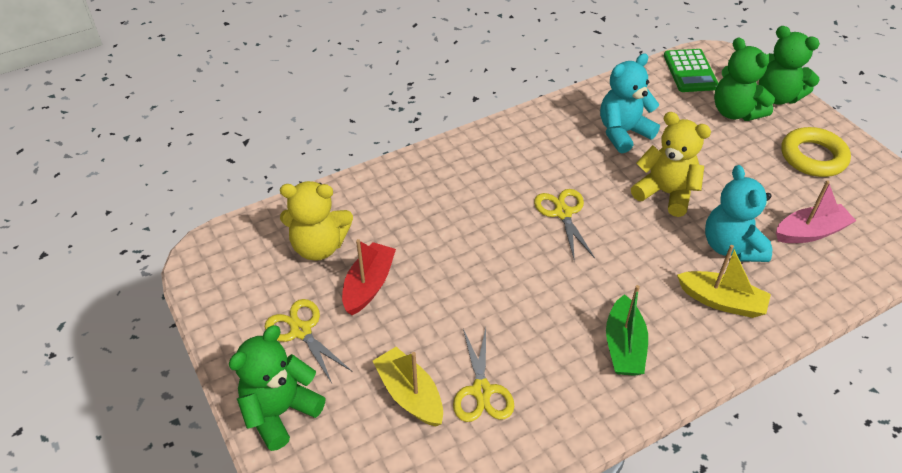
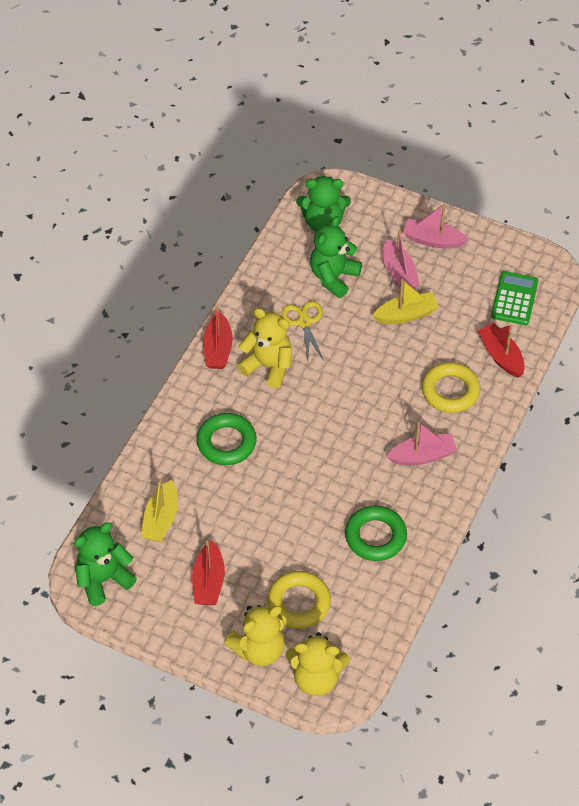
green boat: [606,285,648,376] = 1 -> none = 0
green ring: none = 0 -> [197,413,257,465] [345,505,407,561] = 2
pink boat: [776,180,856,243] = 1 -> [383,230,420,289] [387,422,457,465] [403,203,469,248] = 3
red boat: [342,239,396,315] = 1 -> [192,540,225,605] [203,306,233,369] [478,323,525,377] = 3
turquoise teddy bear: [600,53,660,153] [705,165,772,262] = 2 -> none = 0
yellow ring: [781,127,851,177] = 1 -> [267,571,331,629] [422,362,481,413] = 2
yellow scissors: [265,299,352,383] [453,328,514,422] [534,189,595,261] = 3 -> [282,301,324,362] = 1
yellow teddy bear: [280,181,353,261] [631,112,711,217] = 2 -> [224,605,285,666] [237,308,292,389] [285,632,350,696] = 3

